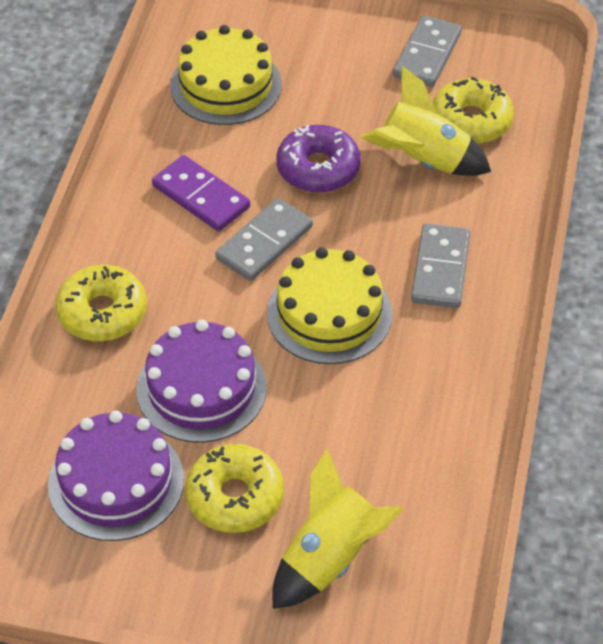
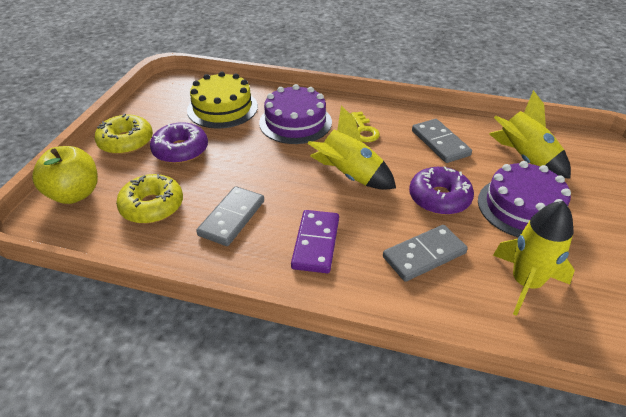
purple donut: [276,125,361,193] = 1 -> [150,122,208,164] [409,166,474,215] = 2
yellow apple: none = 0 -> [32,146,98,204] = 1
yellow cake: [170,25,282,125] [267,248,392,364] = 2 -> [187,72,258,129] = 1
yellow donut: [56,265,147,341] [185,444,284,533] [433,76,514,144] = 3 -> [95,114,153,155] [116,174,183,224] = 2
yellow key: none = 0 -> [351,112,380,142] = 1
yellow rocket: [272,449,404,609] [360,66,491,176] = 2 -> [307,106,396,190] [489,90,571,179] [493,201,575,316] = 3

